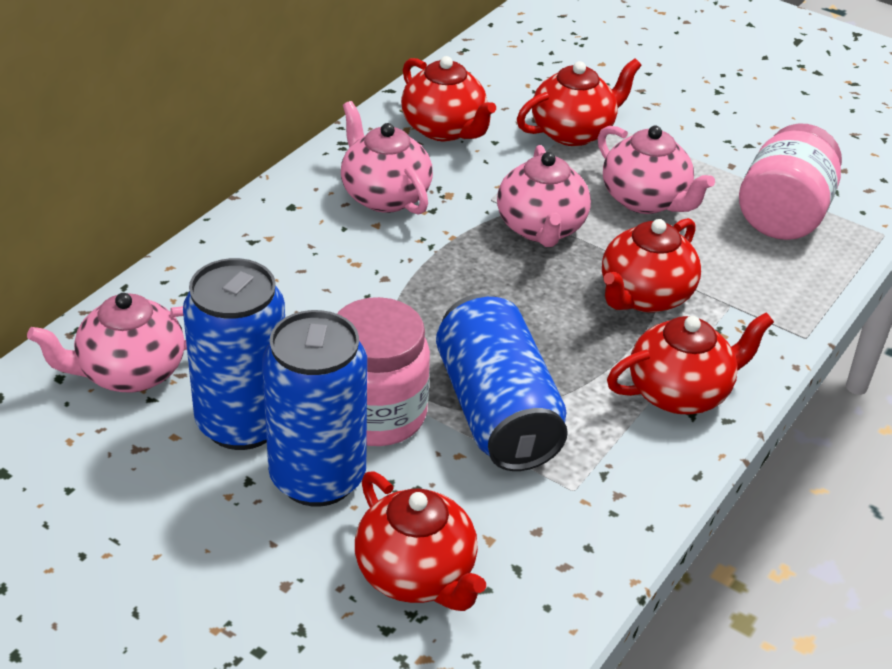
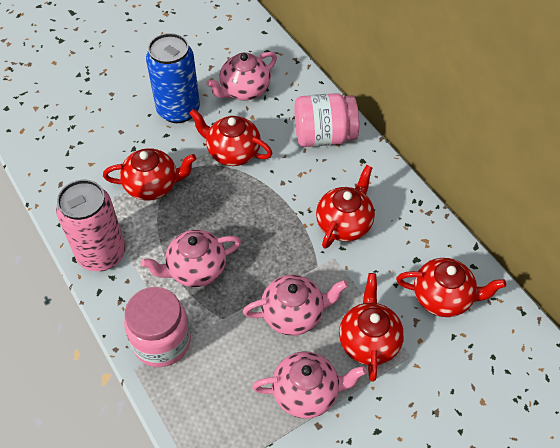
blue can: [183,258,285,450] [262,310,367,507] [436,294,568,471] = 3 -> [146,33,200,123] = 1
pink can: none = 0 -> [56,180,125,271] = 1

